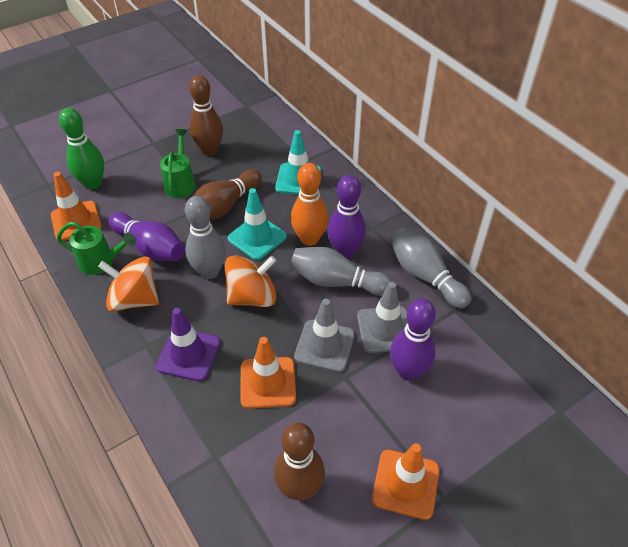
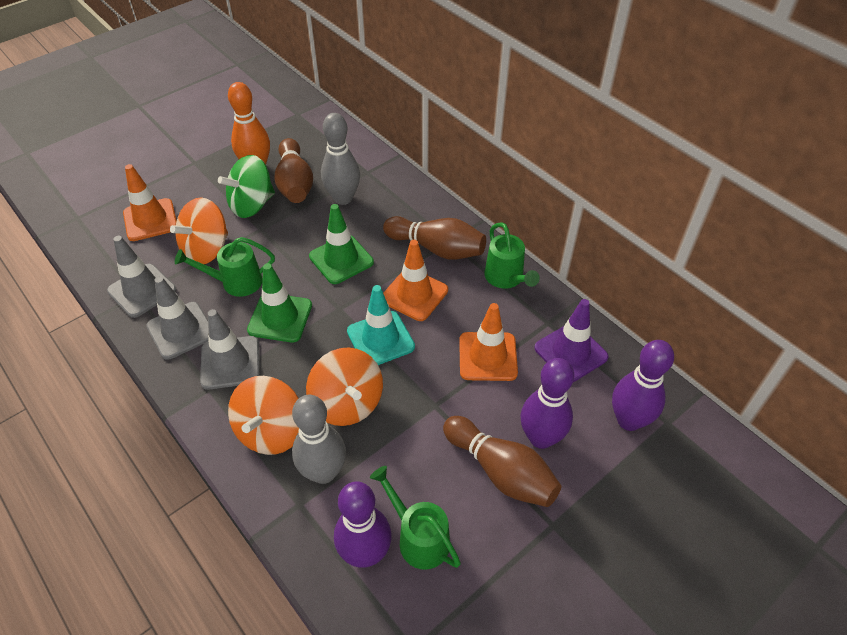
green bowling pin: [59,108,104,190] = 1 -> none = 0
green spinning top: none = 0 -> [218,155,275,218] = 1
green traffic cone: none = 0 -> [247,263,312,342] [309,204,374,284] = 2
green watering can: [57,221,136,275] [160,129,196,198] = 2 -> [175,237,275,297] [370,466,461,570] [484,222,540,289] = 3
grey bowling pin: [185,196,226,279] [290,247,392,296] [390,228,471,308] = 3 -> [292,395,346,484] [321,113,360,205] = 2
grey traffic cone: [294,299,355,372] [357,282,408,353] = 2 -> [107,236,177,318] [146,276,209,360] [200,309,260,390] = 3
orange spinning top: [98,256,159,312] [225,255,277,307] = 2 -> [170,197,228,264] [228,376,299,455] [306,347,383,426] = 3
turquoise traffic cone: [228,188,287,260] [275,130,321,194] = 2 -> [347,285,415,365] = 1

